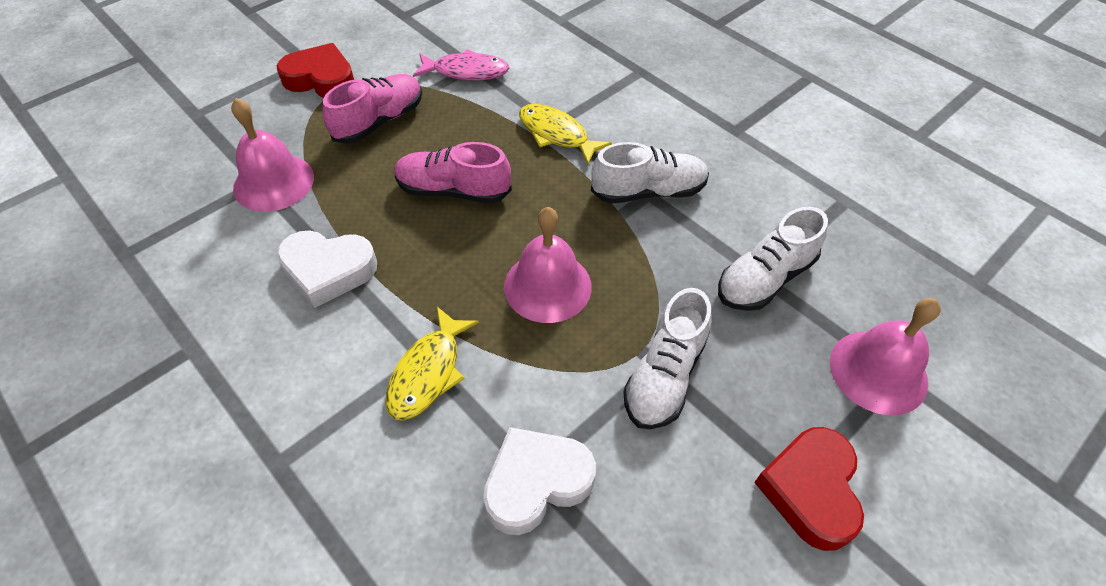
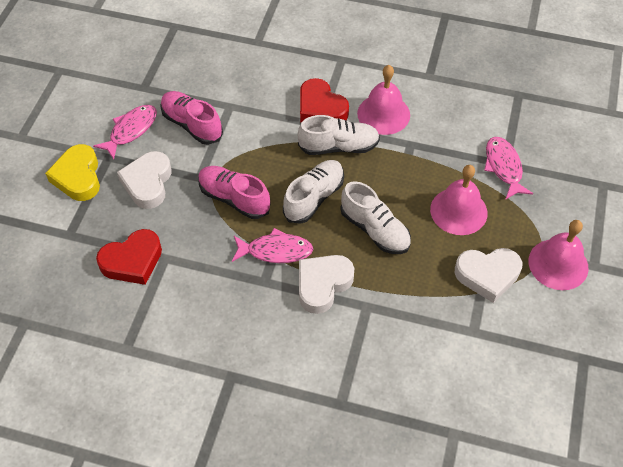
pink fish: [413,49,509,80] = 1 -> [93,105,157,159] [232,228,313,263] [484,137,533,200] = 3
white heart: [277,230,377,308] [483,427,596,535] = 2 -> [117,151,172,209] [299,255,354,314] [455,248,522,303] = 3
yellow fish: [385,307,479,421] [519,104,612,164] = 2 -> none = 0
yellow heart: none = 0 -> [45,144,100,201] = 1

